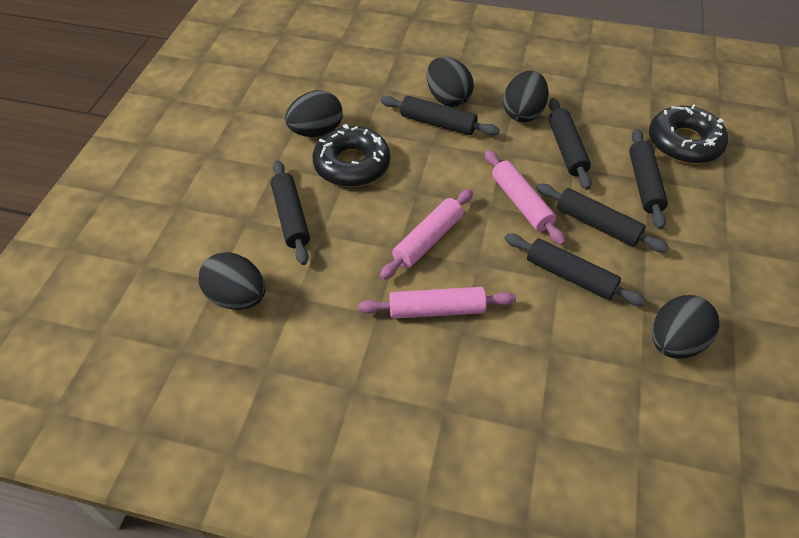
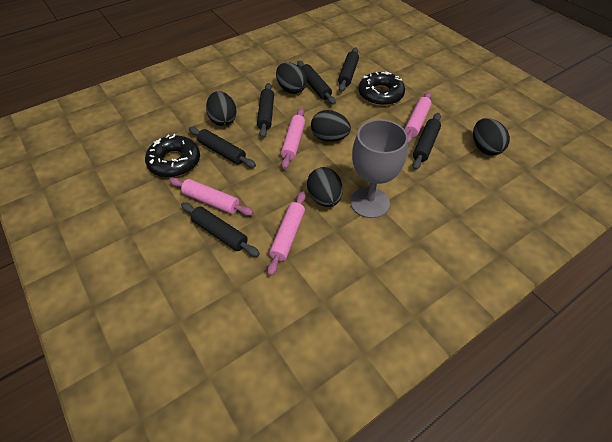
grey goblet: none = 0 -> [350,119,408,218] = 1
pink rolling pin: [358,287,516,319] [380,189,473,280] [485,150,566,245] = 3 -> [169,178,254,216] [267,191,306,276] [281,108,305,169] [405,92,432,143] = 4

